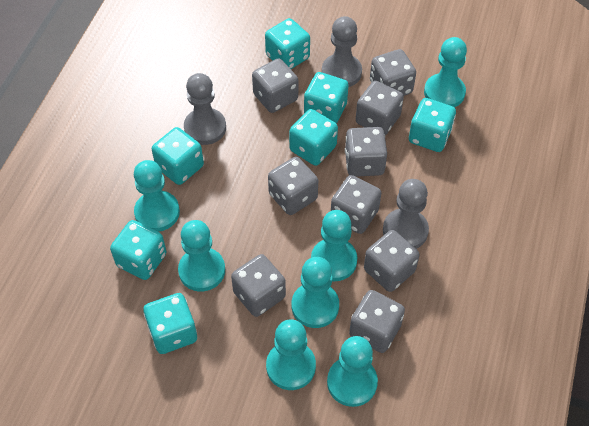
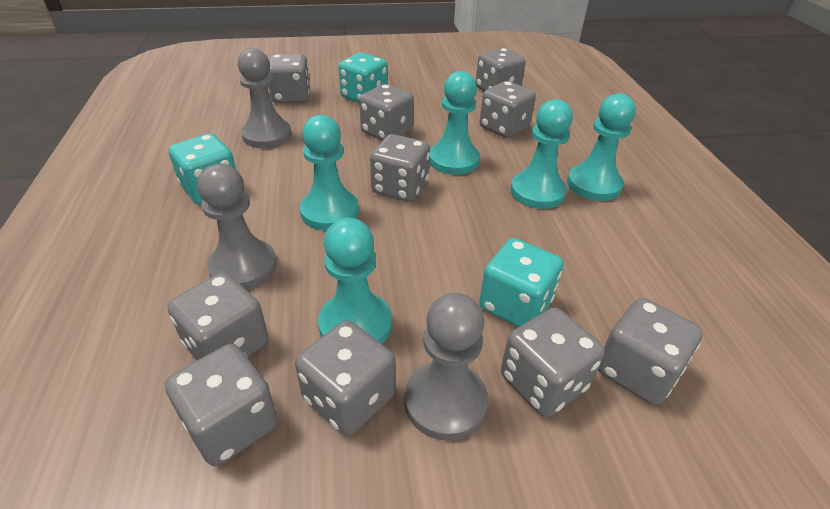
grey dice: [231,254,286,317] [252,58,298,113] [268,157,318,215] [331,175,381,234] [345,127,387,177] [349,290,405,353] [356,81,404,135] [364,230,420,292] [370,49,416,96] = 9 -> [165,344,278,466] [167,272,269,360] [268,54,310,103] [295,320,395,436] [359,84,414,141] [370,134,430,202] [476,48,526,92] [480,81,536,138] [501,308,605,417] [598,298,703,405] = 10
turquoise dice: [110,220,166,280] [143,293,197,354] [152,127,204,185] [265,18,310,69] [289,109,338,166] [304,72,349,123] [409,98,456,152] = 7 -> [169,134,236,204] [338,53,388,103] [479,238,563,327] = 3
turquoise pawn: [134,160,180,232] [178,220,225,291] [266,319,316,390] [292,257,339,328] [311,210,357,281] [327,336,378,407] [424,37,467,107] = 7 -> [300,115,359,231] [318,218,392,344] [429,71,480,175] [510,99,573,209] [567,93,636,201] = 5

